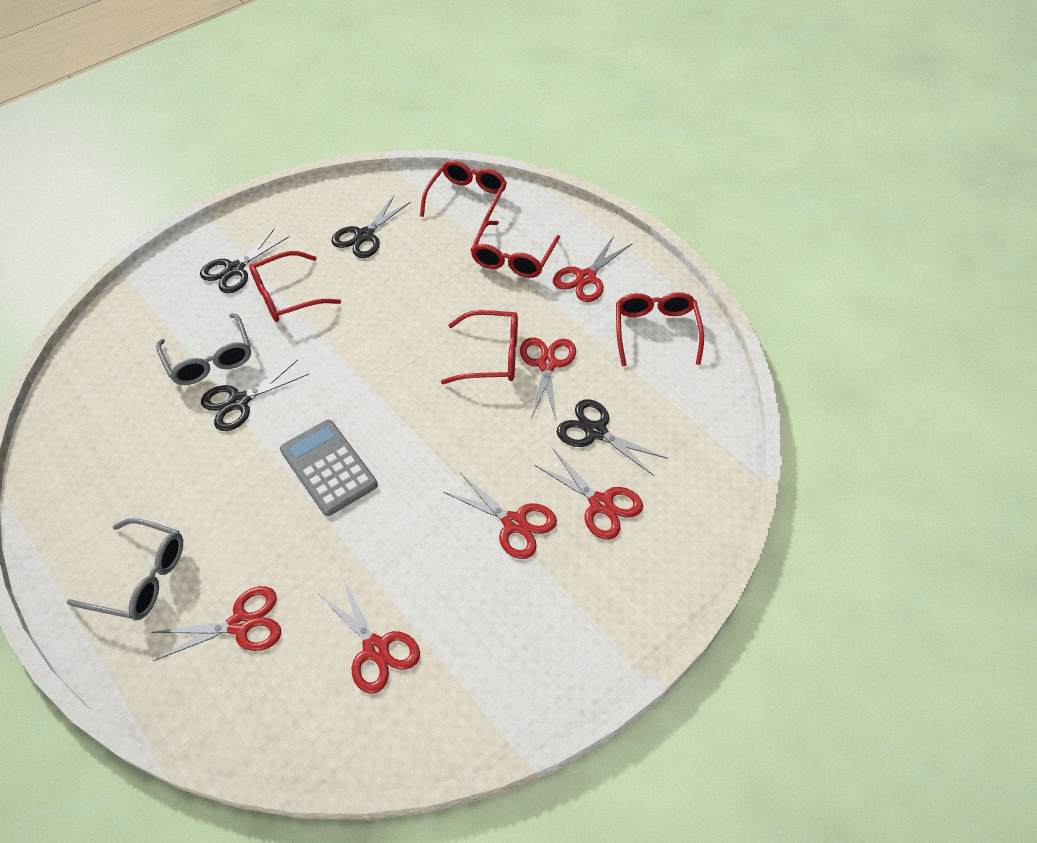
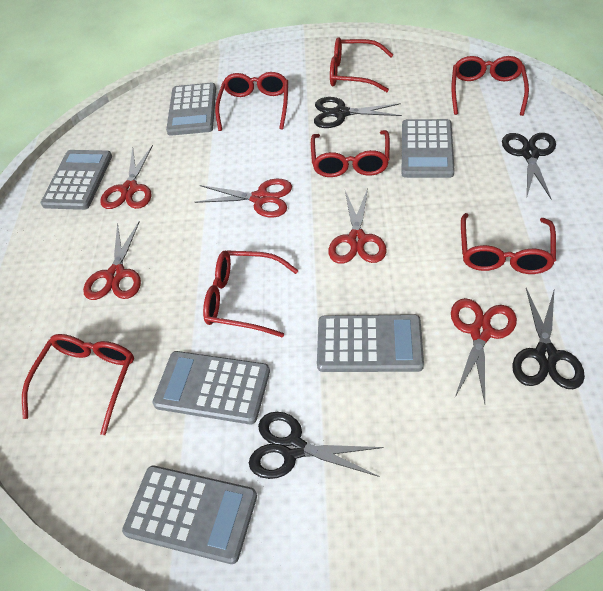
grey calculator: [280,420,378,516] = 1 -> [40,150,112,210] [122,466,257,564] [152,351,270,424] [166,83,216,136] [317,314,424,372] [402,119,455,178] = 6
grey glasses: [67,518,183,621] [156,313,251,385] = 2 -> none = 0
red glasses: [249,251,341,322] [420,160,507,230] [441,310,518,384] [471,220,560,278] [616,292,704,367] = 5 -> [22,334,134,435] [203,251,299,338] [215,72,288,131] [311,130,390,177] [330,37,393,92] [451,56,529,116] [461,213,556,274] = 7
red scissors: [152,586,281,661] [319,578,420,694] [444,473,557,559] [520,338,576,422] [534,449,643,540] [553,236,632,302] = 6 -> [83,221,141,300] [100,145,153,209] [195,179,292,218] [328,188,386,264] [451,298,517,403] = 5

